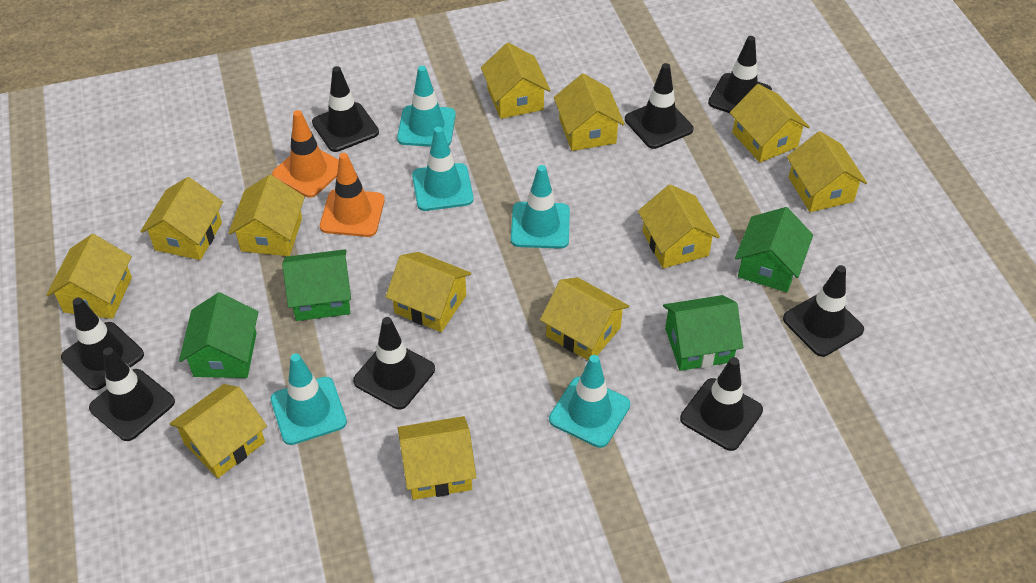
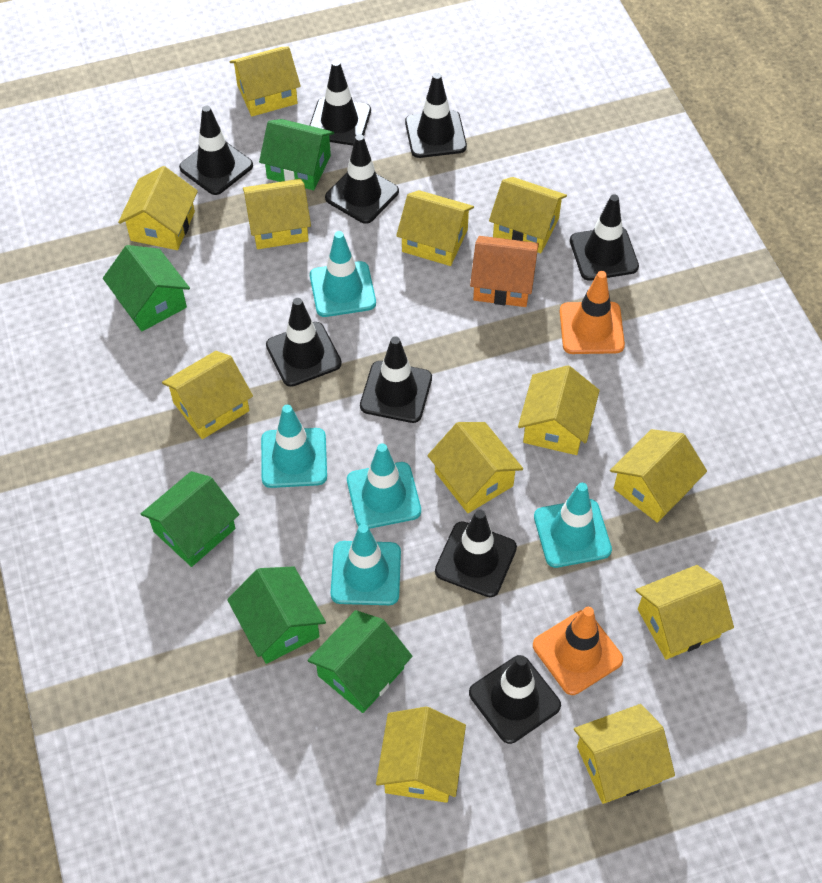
black traffic cone: [61,297,144,390] [89,347,175,441] [312,66,379,152] [353,317,435,409] [625,63,694,149] [680,357,763,451] [708,36,772,113] [783,265,864,357] = 8 -> [179,106,253,195] [266,298,342,387] [309,60,371,146] [325,134,399,224] [360,336,432,423] [405,73,467,158] [435,510,517,597] [469,655,561,744] [570,194,639,281] = 9
green house: [179,292,258,378] [282,249,351,321] [663,295,743,371] [735,207,813,292] = 4 -> [103,245,190,331] [141,471,240,567] [227,566,326,664] [259,119,334,190] [308,610,412,713] = 5
orange house: none = 0 -> [470,236,539,307] = 1

